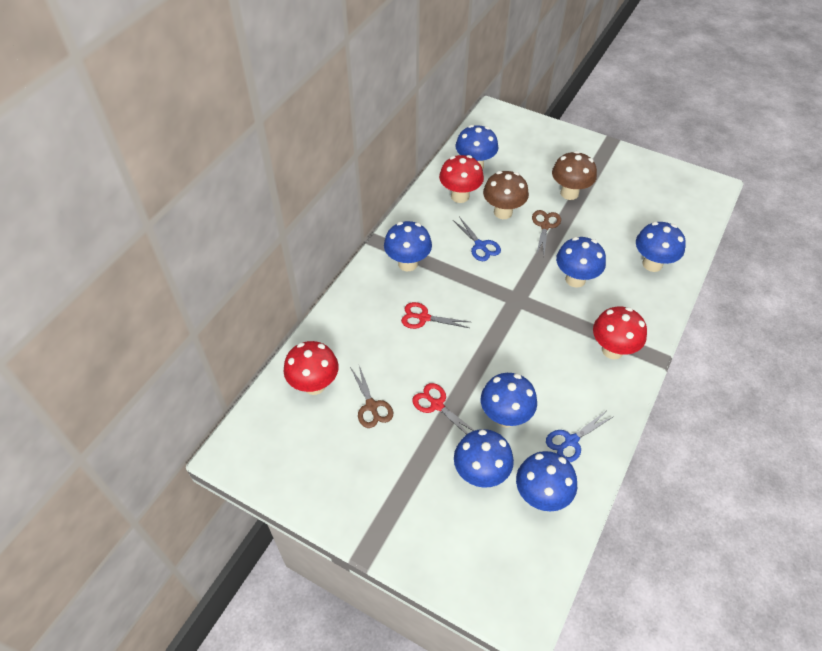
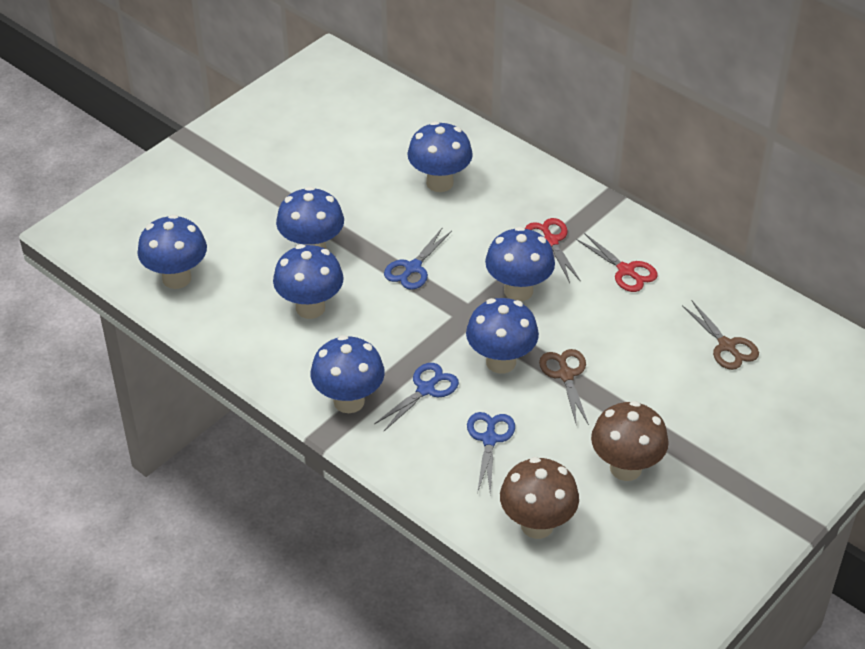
blue scissors: [453,217,501,261] [546,411,613,462] = 2 -> [374,363,459,431] [384,228,452,290] [467,412,515,494] = 3
red mushroom: [284,341,339,395] [439,155,484,203] [593,307,647,359] = 3 -> none = 0

